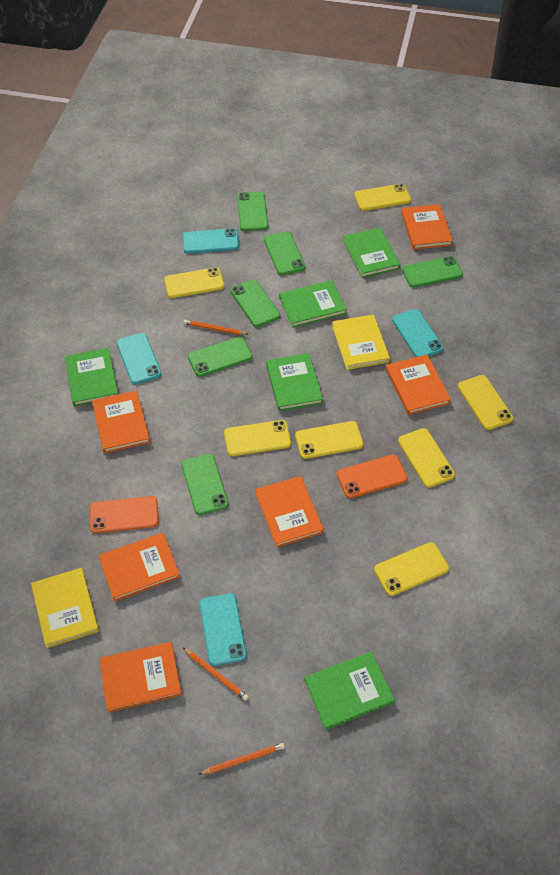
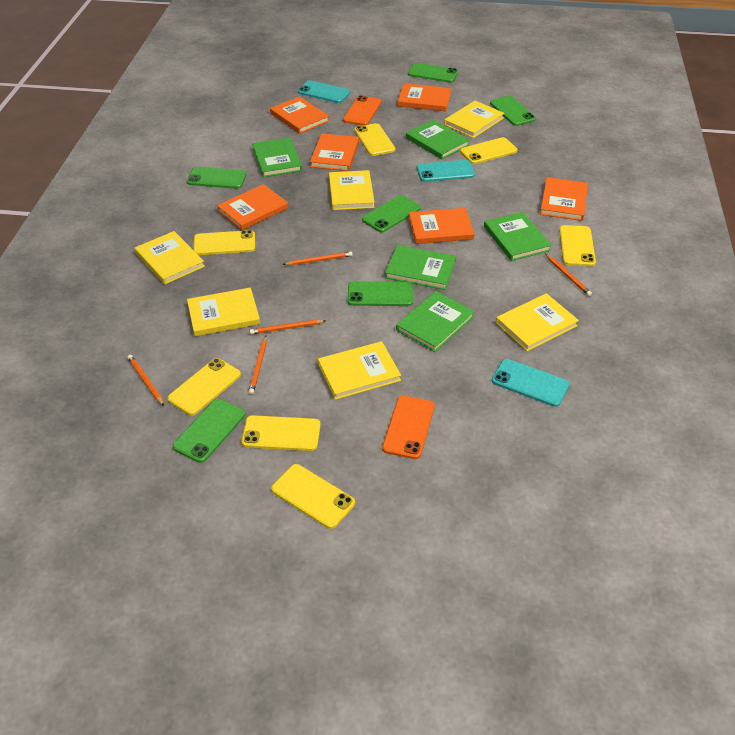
orange pencil: [183,320,248,335] [183,648,249,701] [198,743,285,775] = 3 -> [127,355,164,406] [249,336,267,394] [250,320,326,334] [283,252,353,265] [546,254,592,296] = 5
turquoise phone: [117,333,162,385] [183,228,239,254] [199,593,247,666] [392,309,444,357] = 4 -> [298,80,350,103] [417,160,475,182] [492,359,570,407] = 3
yellow book: [31,568,99,648] [332,315,390,370] = 2 -> [135,231,205,284] [187,287,260,336] [318,341,401,400] [329,170,375,210] [444,101,505,138] [496,293,579,351] = 6

